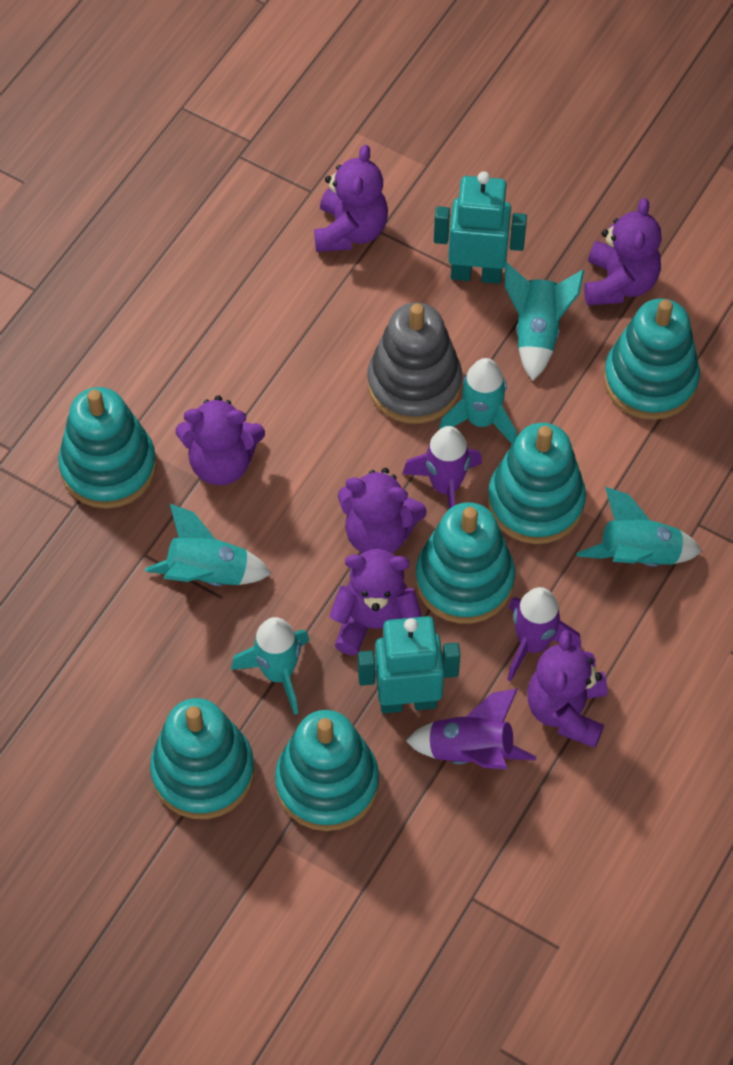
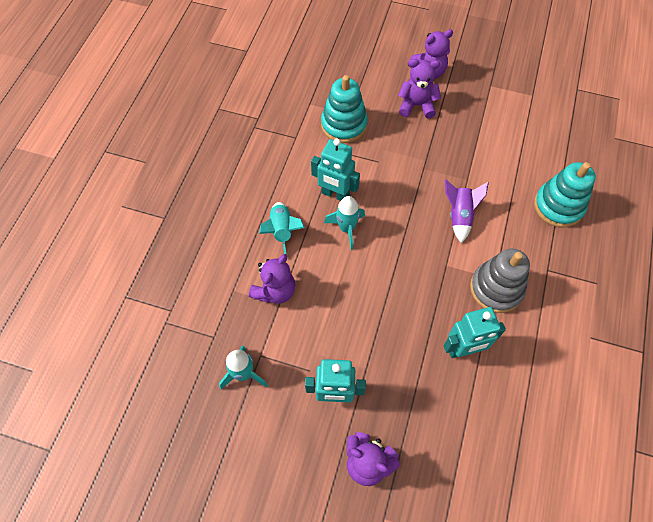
purple rocket: [402,426,482,509] [406,688,536,769] [507,587,581,682] = 3 -> [445,179,489,243] = 1
purple teddy bear: [176,395,265,485] [314,145,388,252] [329,549,422,655] [338,468,427,553] [527,630,607,748] [584,198,662,306] = 6 -> [249,254,295,304] [347,432,400,486] [398,59,441,119] [408,29,453,79] = 4
turquoise robot: [358,616,460,713] [434,171,527,284] = 2 -> [305,359,366,403] [311,139,360,201] [443,307,506,358] = 3
turquoise rocket: [145,503,272,586] [231,617,310,715] [438,358,517,444] [505,262,585,381] [577,487,702,567] = 5 -> [219,346,268,389] [259,202,305,254] [324,196,365,250] = 3
turquoise stacking toy: [58,387,157,509] [150,698,255,819] [275,710,379,831] [416,502,515,624] [488,423,586,544] [604,298,700,420] = 6 -> [321,75,368,143] [534,162,596,228] = 2

